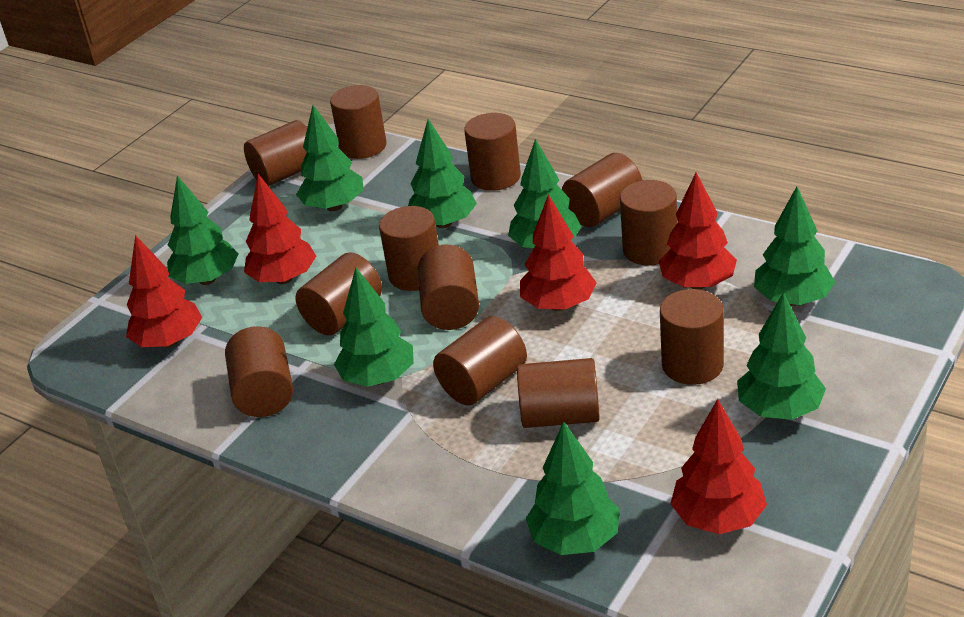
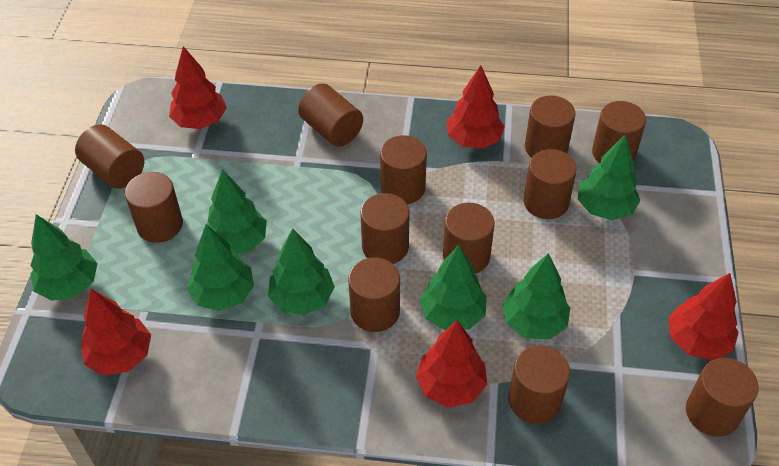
green tree: [167,176,238,285] [296,105,364,211] [334,268,414,387] [408,119,477,228] [508,139,581,248] [526,421,620,555] [737,292,826,420] [754,186,835,306] = 8 -> [30,214,98,301] [187,224,254,311] [203,169,267,254] [268,228,335,315] [419,245,487,330] [502,253,570,339] [578,135,640,220] = 7

